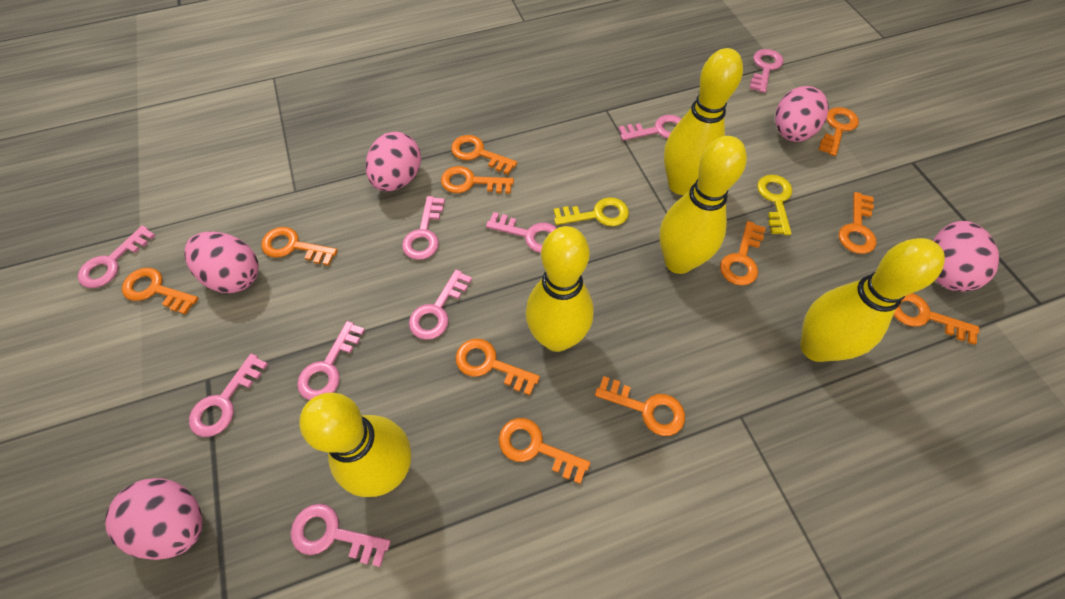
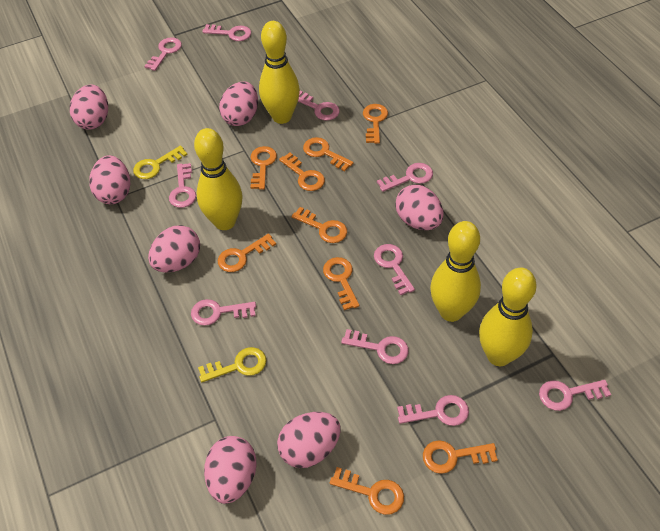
orange key: [122,268,199,315] [261,227,338,266] [441,166,514,193] [451,135,517,175] [456,339,540,395] [499,418,590,484] [595,376,685,436] [720,221,766,286] [818,107,859,156] [839,192,876,254] [893,293,979,345] = 11 -> [218,234,276,272] [251,146,277,190] [279,153,325,191] [292,207,347,243] [303,137,354,171] [323,257,359,310] [330,467,404,515] [363,104,388,144] [423,440,498,474] = 9
pink egg: [105,478,203,560] [184,232,259,293] [366,132,421,191] [775,86,829,142] [933,221,999,291] = 5 -> [70,84,108,130] [89,155,130,204] [148,225,200,273] [204,436,257,504] [219,82,258,126] [277,412,341,468] [395,185,443,230] = 7
pink key: [78,225,156,288] [189,354,268,437] [291,504,391,567] [297,321,365,400] [402,196,445,260] [409,269,472,340] [486,212,557,253] [618,115,681,141] [750,49,783,93] = 9 -> [144,37,182,71] [169,163,196,208] [191,299,256,326] [202,24,251,41] [298,91,340,121] [341,329,409,364] [374,244,415,295] [377,163,433,192] [397,395,469,426] [539,380,611,411] = 10
yellow bowling pin: [299,393,411,497] [526,226,594,352] [660,136,747,274] [664,48,743,195] [800,238,945,362] = 5 -> [194,128,243,230] [259,21,300,124] [430,221,481,322] [479,268,537,366] = 4

